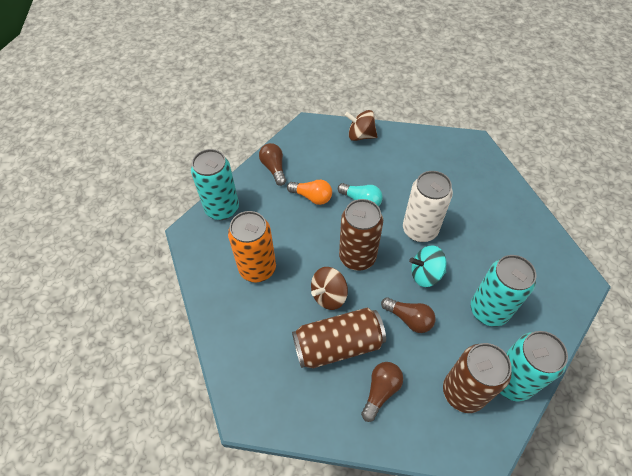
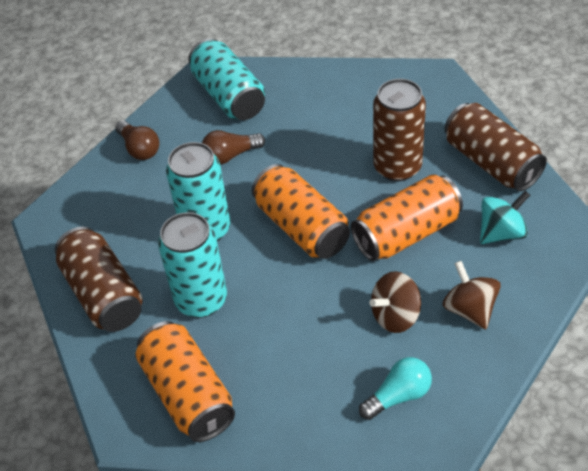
brown light bulb: [259,143,286,186] [361,362,403,422] [381,297,435,333] = 3 -> [115,120,159,160] [202,130,265,164] = 2
orange can: [228,211,276,282] = 1 -> [136,321,235,442] [252,164,350,259] [351,174,463,261] = 3
orange light bulb: [287,180,332,205] = 1 -> none = 0
white can: [403,171,453,242] = 1 -> none = 0

